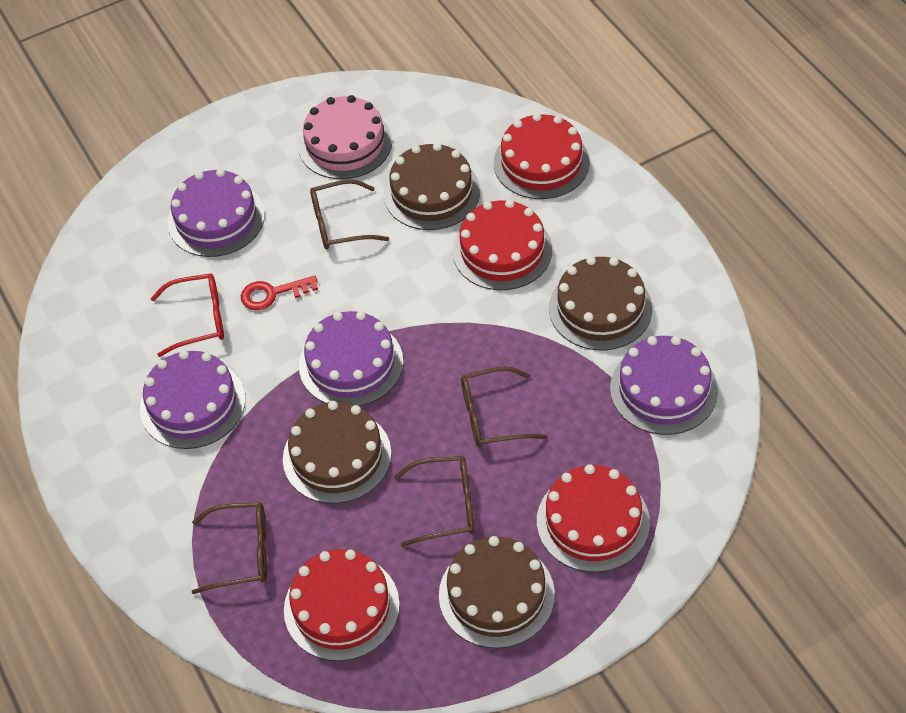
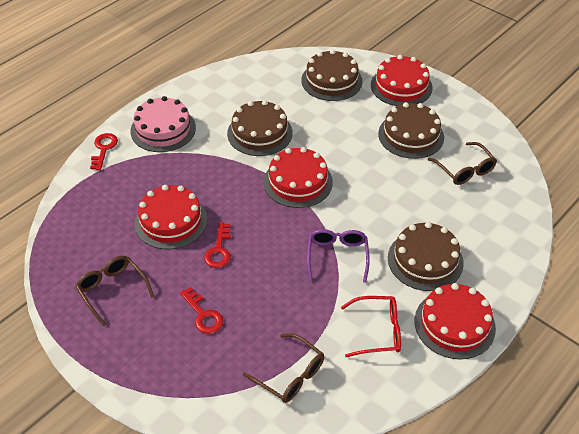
brown glasses: [192,502,267,594] [310,179,389,250] [394,456,475,547] [461,366,548,447] = 4 -> [76,256,155,326] [243,333,324,403] [428,142,497,185] = 3
purple cake: [140,350,245,449] [167,169,265,257] [299,311,403,407] [610,336,718,435] = 4 -> none = 0
purple glasses: none = 0 -> [307,229,370,283] = 1
red key: [241,276,318,310] = 1 -> [90,133,118,170] [180,287,223,334] [204,222,231,268] = 3

